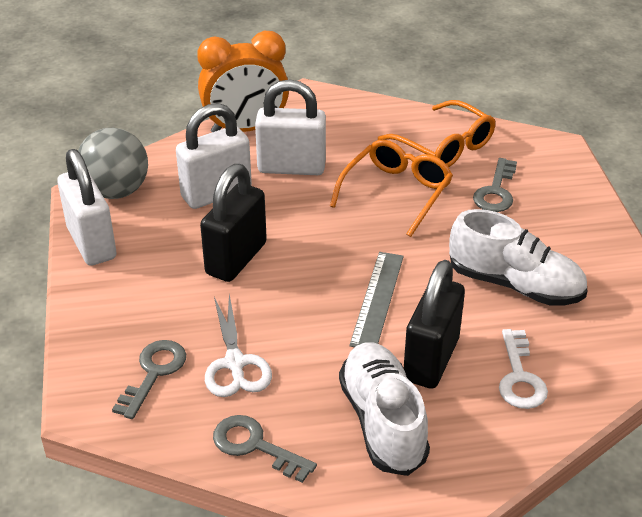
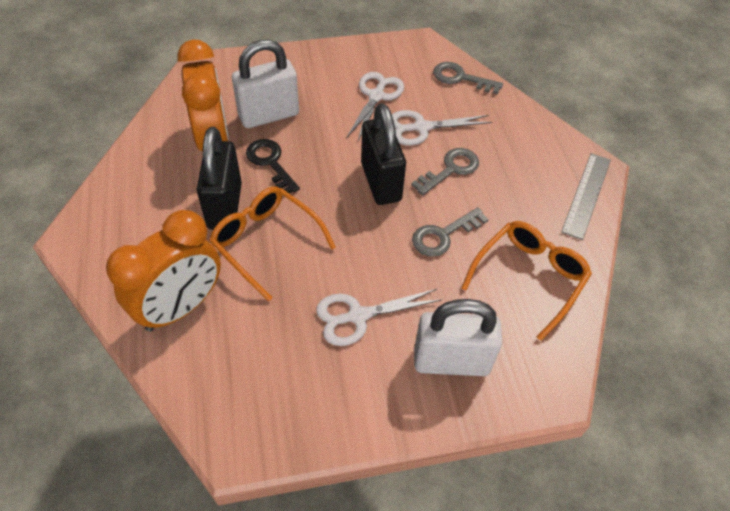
black key: none = 0 -> [246,139,300,196] = 1
grey ball: [78,128,148,199] = 1 -> none = 0
orange clock: [197,31,289,132] = 1 -> [106,210,221,332] [178,39,229,151] = 2
white key: [499,329,548,409] = 1 -> none = 0
white padlock: [57,149,116,266] [176,103,252,209] [255,80,326,175] = 3 -> [232,39,299,128] [414,299,503,376] = 2
white scissors: [205,294,272,397] = 1 -> [316,289,442,346] [346,72,404,141] [392,110,492,146] = 3
white shoe: [339,342,430,476] [449,209,587,306] = 2 -> none = 0

